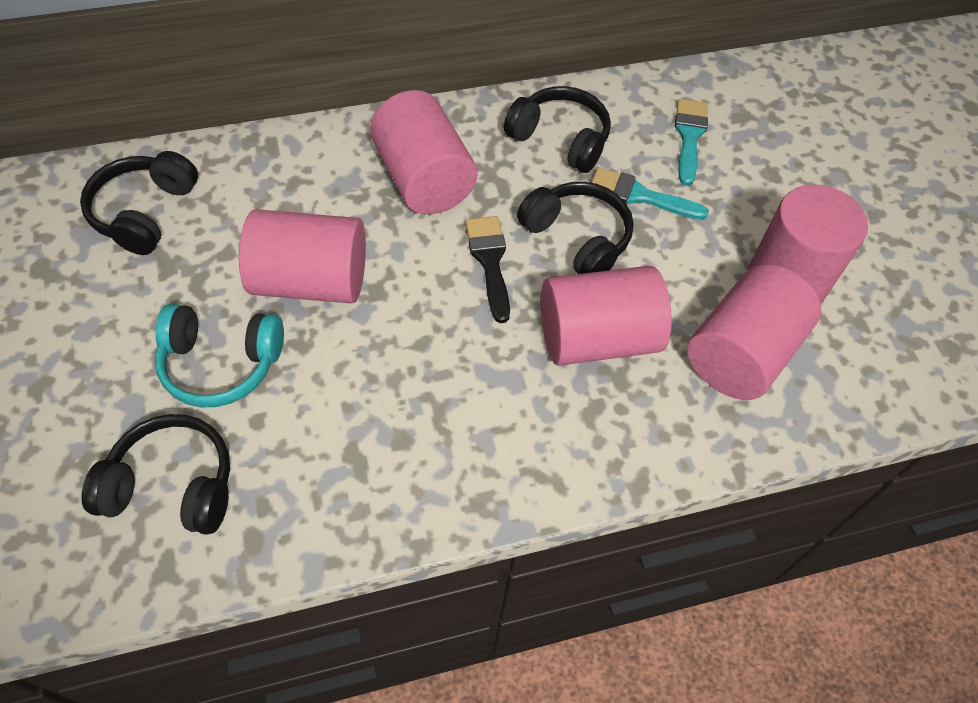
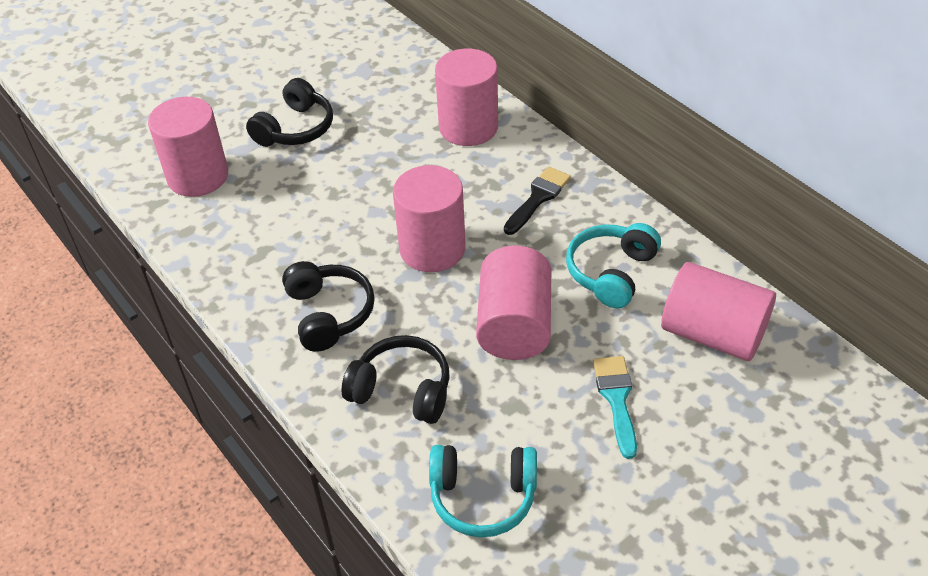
black headphones: [80,151,198,255] [81,414,230,535] [504,86,611,173] [517,182,634,274] = 4 -> [246,78,333,147] [282,261,375,352] [342,335,450,424] = 3
turquoise brush: [591,167,709,220] [675,99,708,186] = 2 -> [593,356,637,459] = 1
turquoise headphones: [155,304,284,407] = 1 -> [429,445,537,537] [566,223,661,309] = 2

